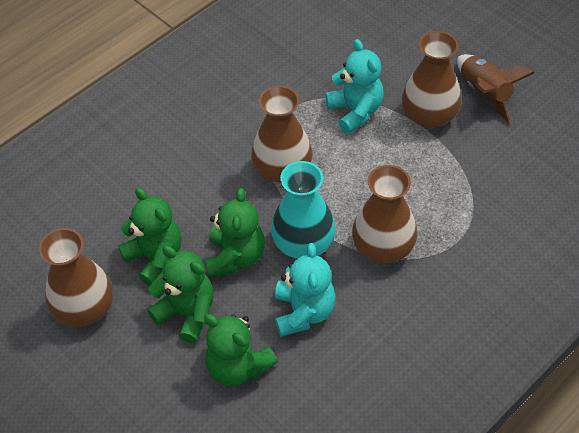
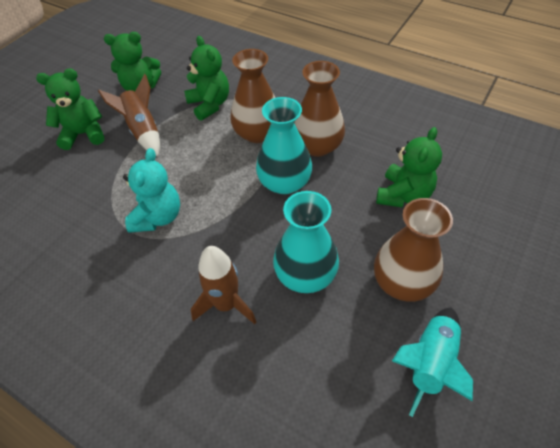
brown rocket: [457,54,534,124] = 1 -> [98,74,160,156] [191,246,256,324] = 2
brown vase: [39,228,113,327] [251,86,312,183] [352,165,417,264] [402,31,462,128] = 4 -> [230,49,275,143] [294,61,345,157] [374,198,453,302] = 3
turquoise rocket: none = 0 -> [392,308,473,417] = 1
turquoise teddy bear: [275,243,336,337] [325,39,384,134] = 2 -> [123,148,180,233] = 1
turquoise vase: [271,161,336,259] = 1 -> [256,97,312,194] [273,191,339,293] = 2

